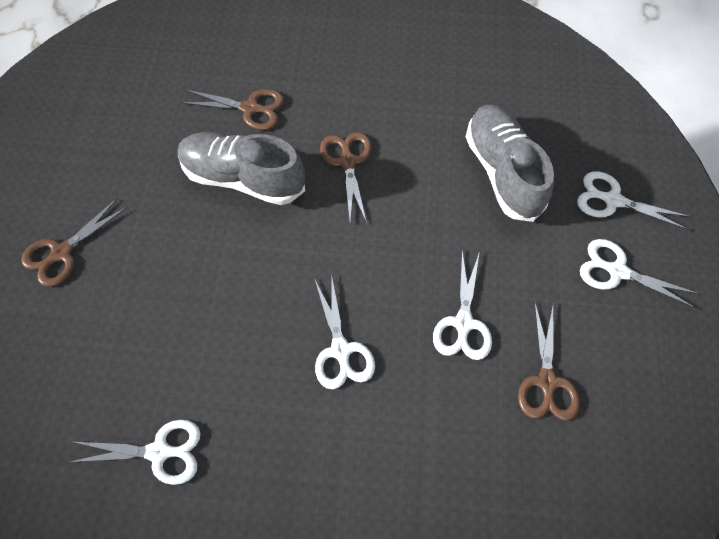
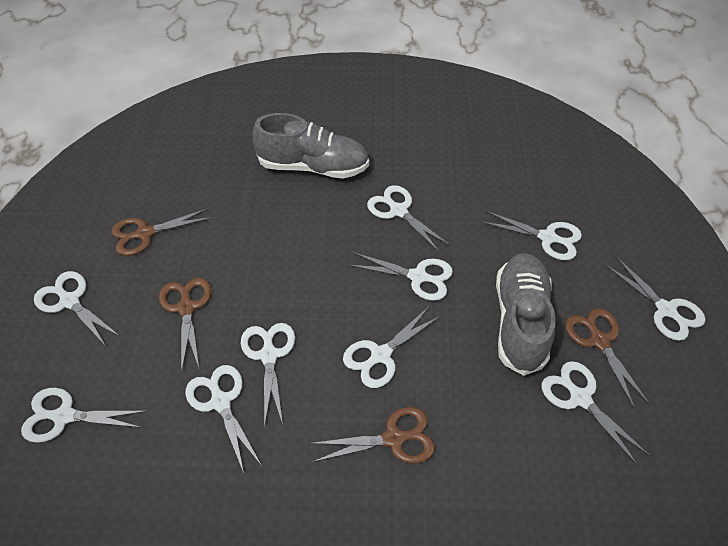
white scissors: [70,420,201,485] [314,274,375,389] [433,251,492,360] [577,171,690,230] [580,239,699,308] = 5 -> [21,388,147,443] [34,271,121,345] [185,365,262,473] [241,323,295,427] [343,307,440,388] [348,252,453,301] [367,185,451,253] [481,211,582,260] [541,361,650,466] [605,257,706,341] = 10

